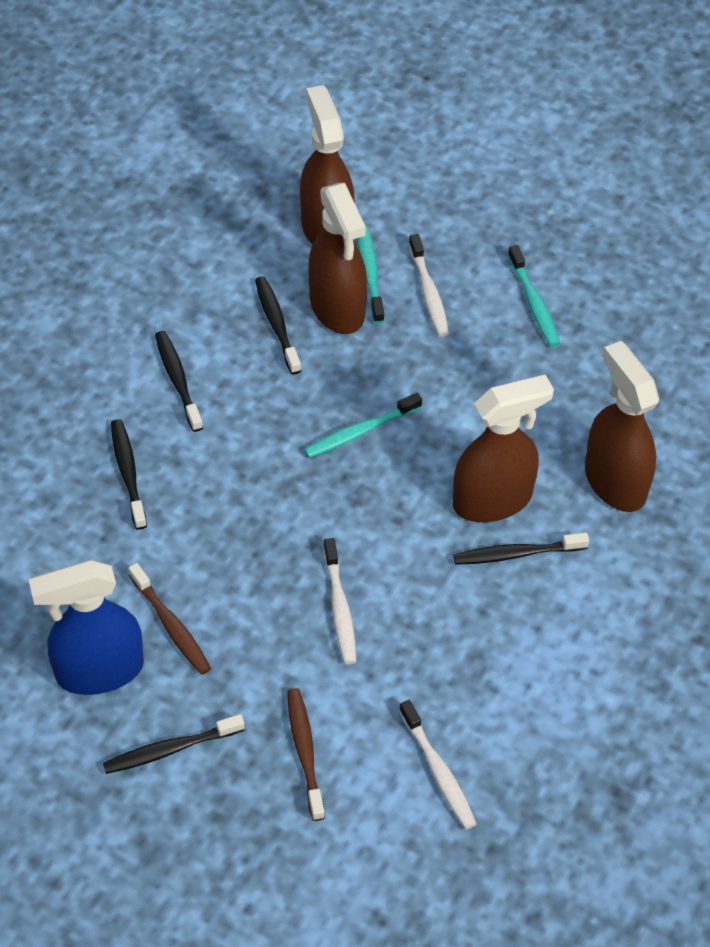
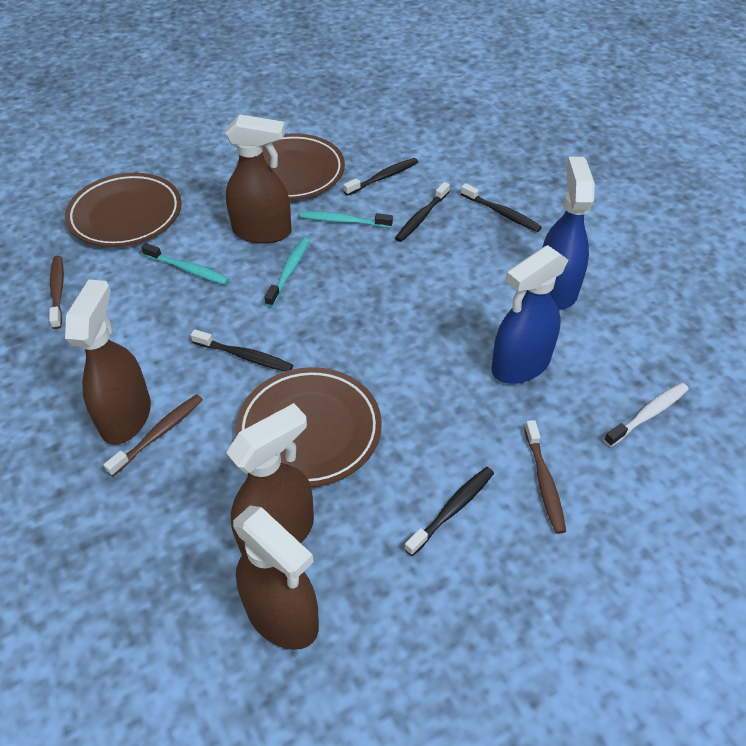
blue spray bottle: [29,560,144,695] = 1 -> [491,245,569,384] [542,157,595,309] = 2
brown plate: none = 0 -> [65,173,182,247] [236,367,382,487] [237,133,345,200] = 3
brown toothbrush: [128,563,211,675] [287,688,325,821] = 2 -> [49,256,64,329] [103,394,203,477] [524,420,566,534] = 3
white toothbrush: [323,538,356,665] [399,700,477,830] [409,234,449,337] = 3 -> [604,383,689,447] = 1

